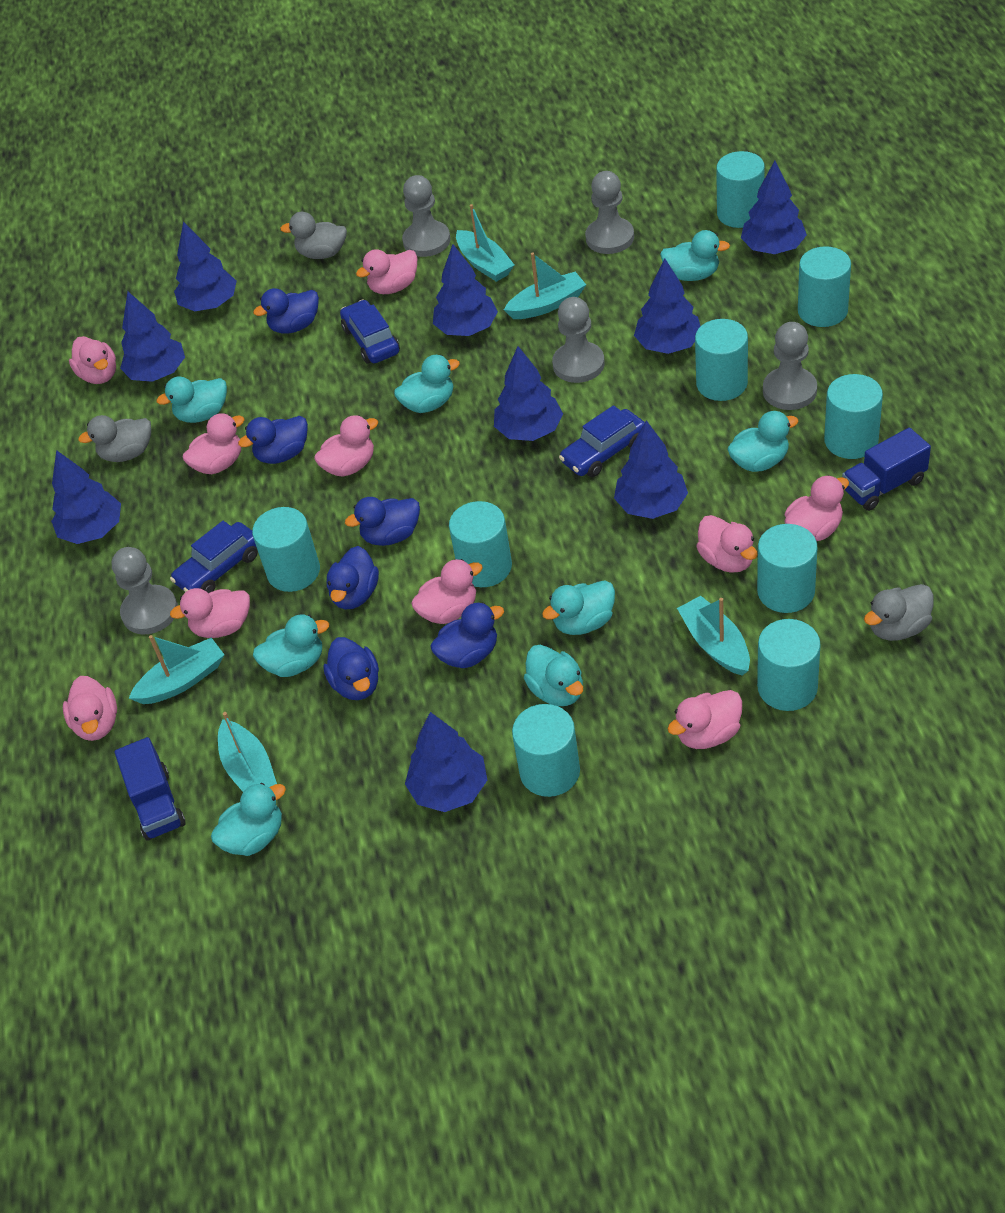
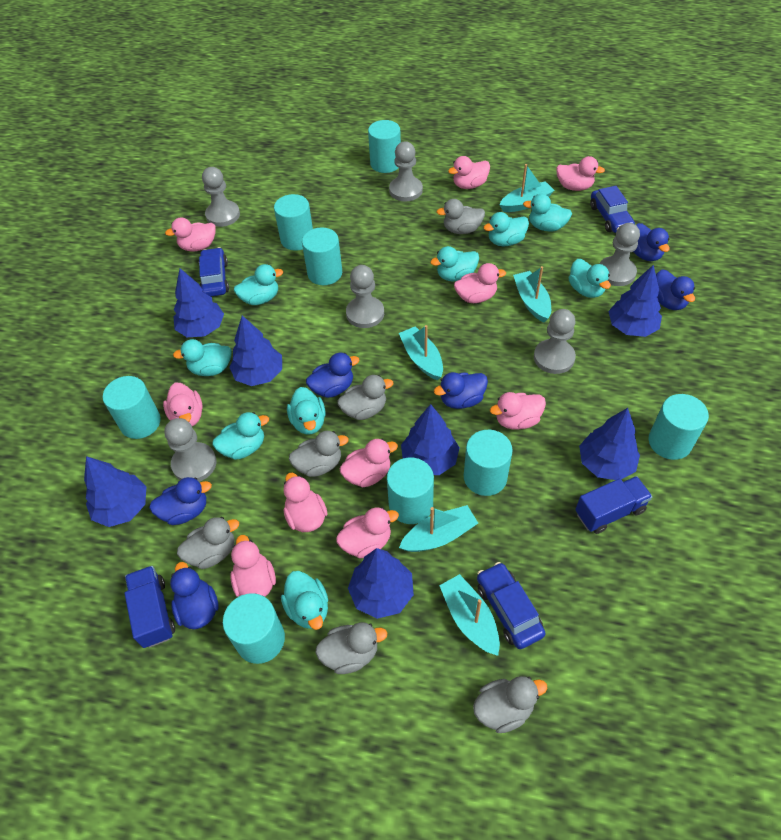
blue tree: [51,450,121,544] [120,291,185,382] [174,221,237,311] [405,712,487,812] [433,244,498,336] [494,346,563,441] [614,420,688,519] [634,259,701,354] [741,161,807,254] = 9 -> [84,456,147,527] [174,268,224,337] [229,315,282,386] [348,548,414,619] [401,404,460,475] [579,408,640,480] [608,265,662,337] = 7
grey duck: [78,415,151,462] [280,212,347,259] [864,584,934,641] = 3 -> [177,517,239,569] [289,431,349,477] [315,622,387,674] [338,375,393,420] [437,199,485,234] [473,676,548,733] = 6
grey pawn: [112,547,178,634] [402,175,450,257] [552,297,605,383] [585,171,634,254] [763,322,817,410] = 5 -> [164,418,216,482] [202,167,240,227] [346,265,384,328] [389,141,423,202] [534,309,576,374] [600,223,640,286] = 6
turquoise cylinder: [252,507,320,592] [449,501,512,587] [512,704,580,797] [695,319,748,401] [716,151,765,228] [757,524,818,613] [757,619,821,711] [798,246,851,327] [824,374,883,459] = 9 -> [103,376,161,439] [223,593,285,664] [274,194,313,251] [302,228,342,285] [368,120,401,173] [387,457,434,524] [464,430,513,496] [649,394,709,460] = 8
turquoise duck: [157,377,227,423] [211,783,286,856] [253,614,329,677] [394,355,460,413] [524,645,583,706] [542,580,615,635] [660,230,730,281] [727,411,799,472] = 8 -> [173,339,232,376] [213,412,269,460] [234,264,283,305] [281,571,328,630] [287,387,326,435] [430,246,479,281] [483,212,529,246] [523,194,572,231] [569,259,611,298] = 9

